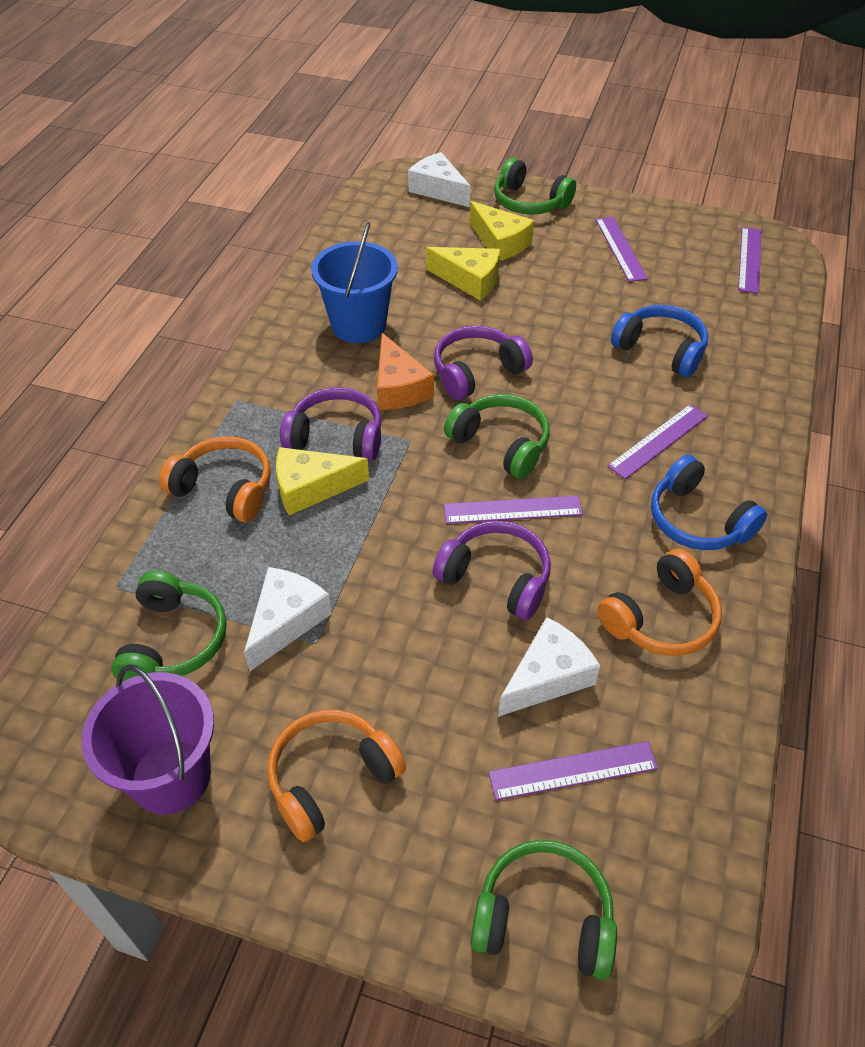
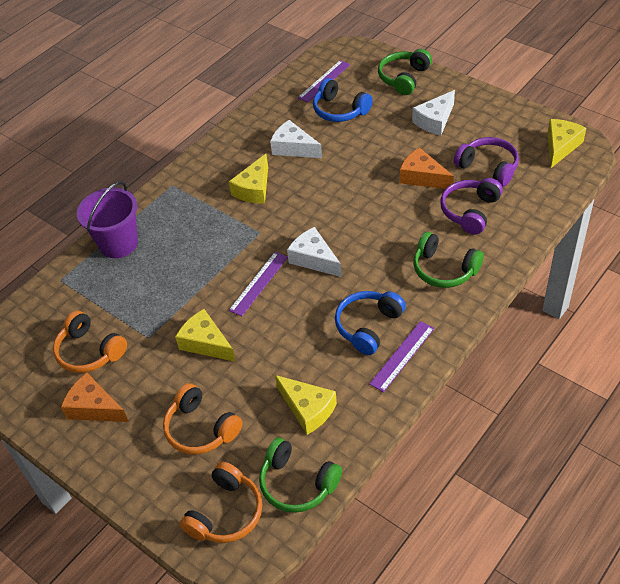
blue bucket: [311,222,398,343] = 1 -> none = 0
green headphones: [111,571,227,682] [444,394,550,479] [470,840,617,980] [494,158,576,215] = 4 -> [259,438,342,513] [378,49,432,95] [413,232,484,288] = 3
orange cheese: [377,333,434,410] = 1 -> [61,373,129,422] [400,147,454,189] = 2
purple headphones: [280,387,382,461] [433,521,551,620] [434,326,533,400] = 3 -> [440,178,503,234] [454,137,519,186] = 2
purple ruler: [444,496,583,524] [488,741,658,800] [596,217,648,282] [607,404,708,479] [738,227,761,294] = 5 -> [229,252,288,316] [298,60,350,102] [369,321,434,392] = 3
yellow cheese: [276,447,369,515] [426,247,500,301] [469,201,534,261] = 3 -> [175,309,236,362] [229,154,268,204] [275,375,337,435] [547,119,586,168] = 4

